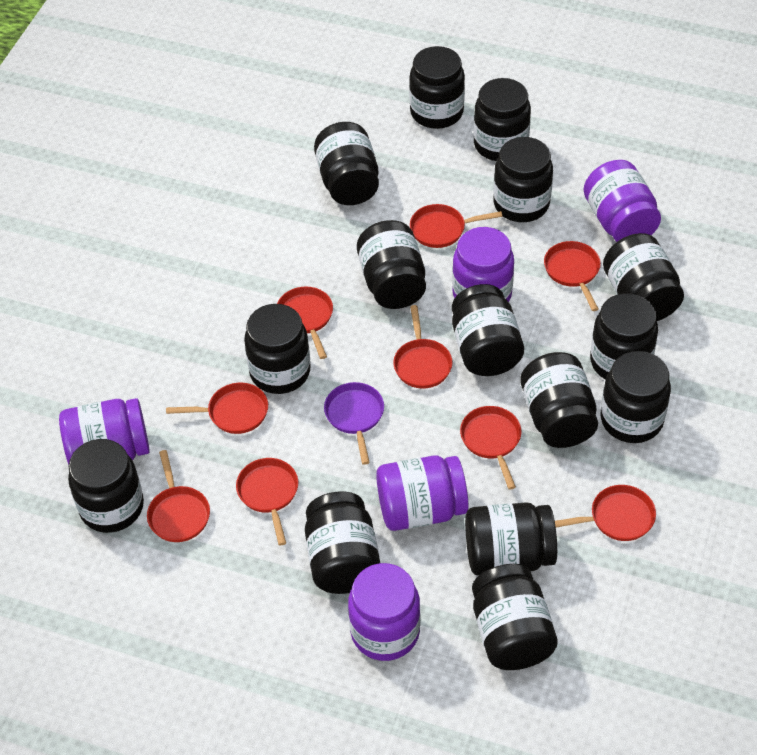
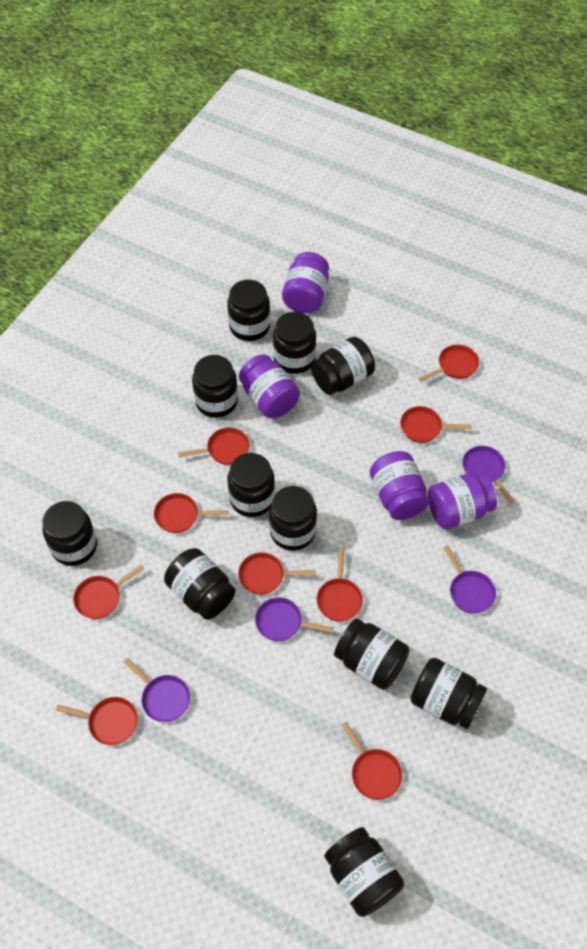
black jar: [68,439,144,533] [244,304,311,394] [305,491,380,594] [314,122,379,205] [357,220,426,309] [409,46,465,129] [452,284,524,376] [465,502,557,576] [472,564,558,670] [474,78,531,161] [493,137,553,222] [520,352,598,448] [590,293,658,380] [601,351,671,443] [603,233,684,321] = 15 -> [42,501,97,566] [164,548,236,620] [192,355,238,418] [227,280,271,341] [227,453,275,517] [269,486,317,551] [273,312,316,374] [311,337,375,395] [324,827,404,917] [334,618,410,690] [411,658,487,729] = 11
purple jar: [59,398,150,465] [348,563,420,661] [376,455,468,531] [452,227,514,302] [584,160,661,242] = 5 -> [239,354,300,418] [282,252,329,313] [370,451,429,520] [428,472,497,529] = 4
purple pan: [324,382,384,465] = 1 -> [124,658,190,722] [255,597,333,641] [443,545,496,614] [462,446,515,503] = 4

